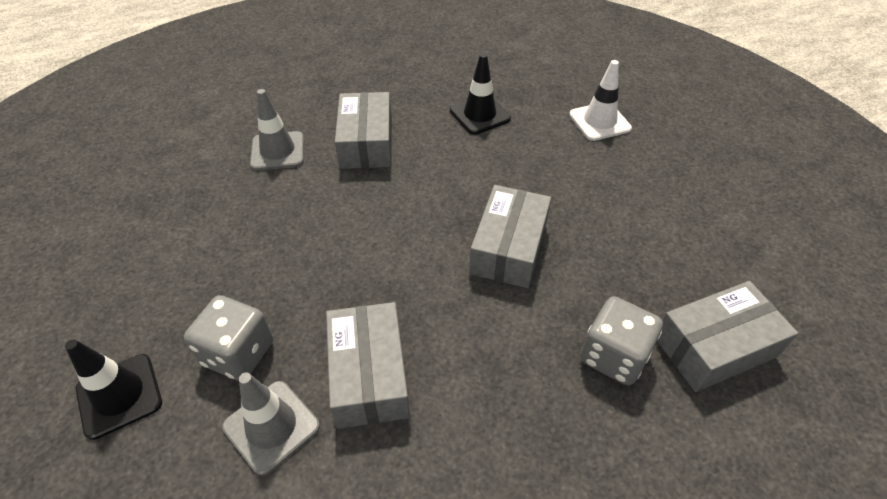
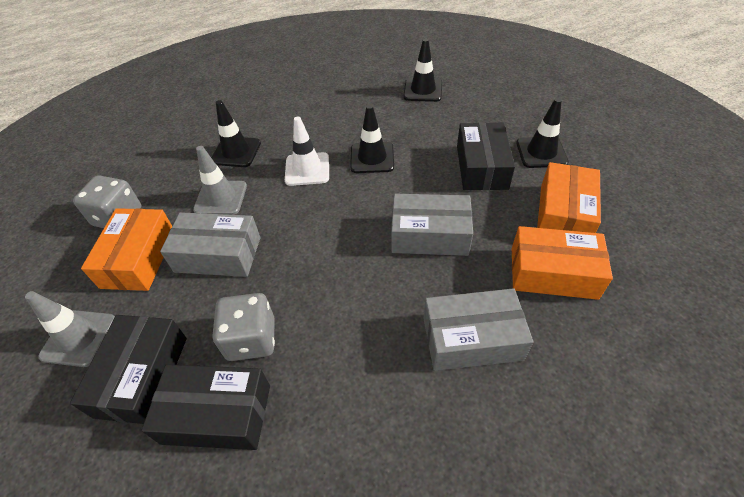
black box: none = 0 -> [70,315,187,424] [141,364,270,450] [457,123,515,190] = 3
black traffic cone: [65,339,162,440] [450,53,511,135] = 2 -> [211,100,261,167] [350,105,394,173] [404,39,442,102] [516,98,568,168] = 4
grey box: [326,302,410,429] [335,92,392,169] [469,185,551,288] [657,281,798,392] = 4 -> [160,212,260,277] [391,194,473,256] [423,288,533,371] = 3
orange box: none = 0 -> [81,208,172,291] [512,226,613,300] [537,162,601,233] = 3

